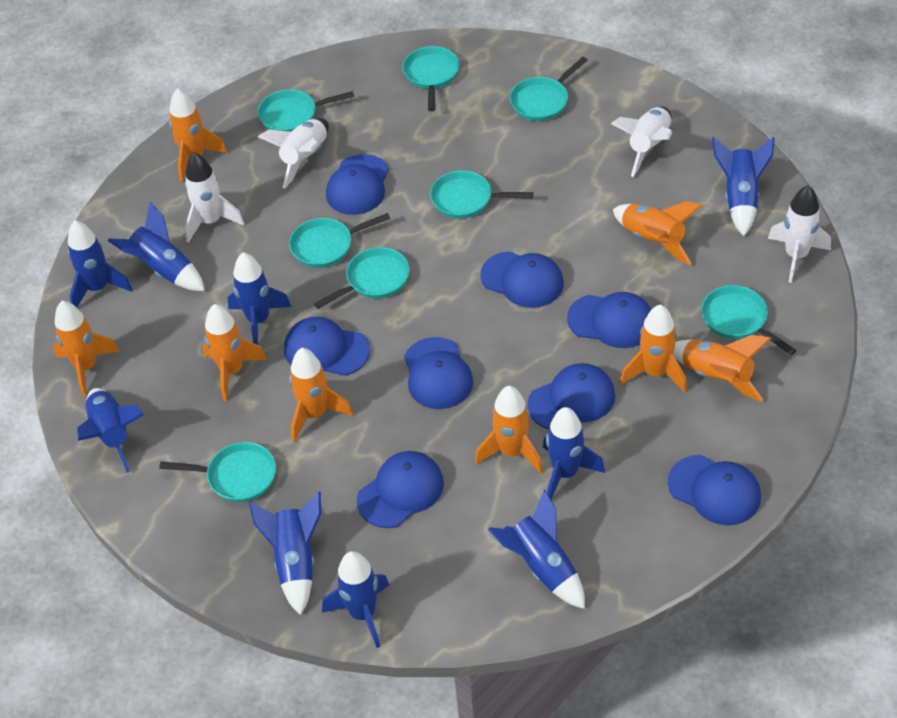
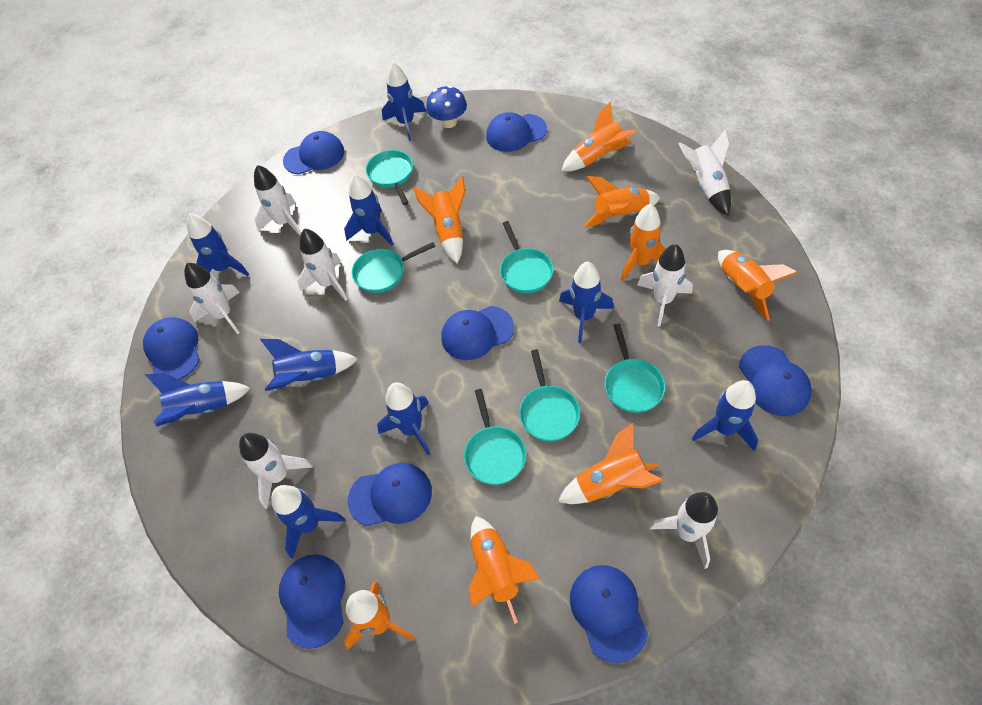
blue mushroom: none = 0 -> [426,86,467,128] = 1
turquoise pan: [159,442,276,502] [258,89,354,132] [289,213,390,268] [314,247,410,309] [402,46,460,111] [430,170,533,219] [510,57,587,121] [701,285,796,355] = 8 -> [352,242,436,293] [366,150,413,205] [464,389,526,485] [500,221,554,293] [519,349,580,441] [605,323,666,413] = 6
white rocket: [184,153,245,243] [258,118,329,189] [611,106,672,177] [768,185,831,283] = 4 -> [184,263,240,334] [239,433,313,509] [254,165,301,236] [297,229,348,301] [637,244,693,326] [650,492,718,569] [678,130,731,216] = 7

